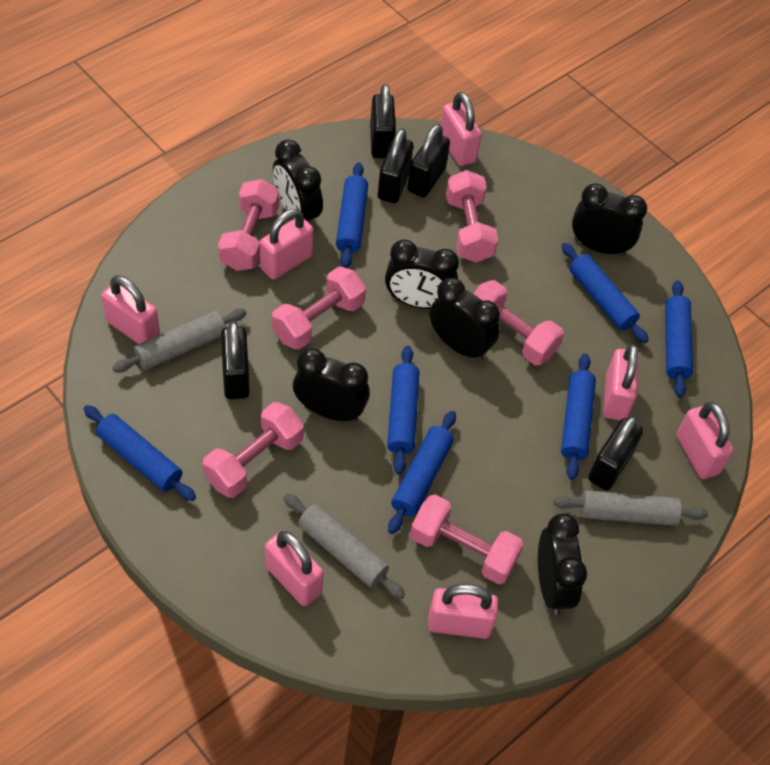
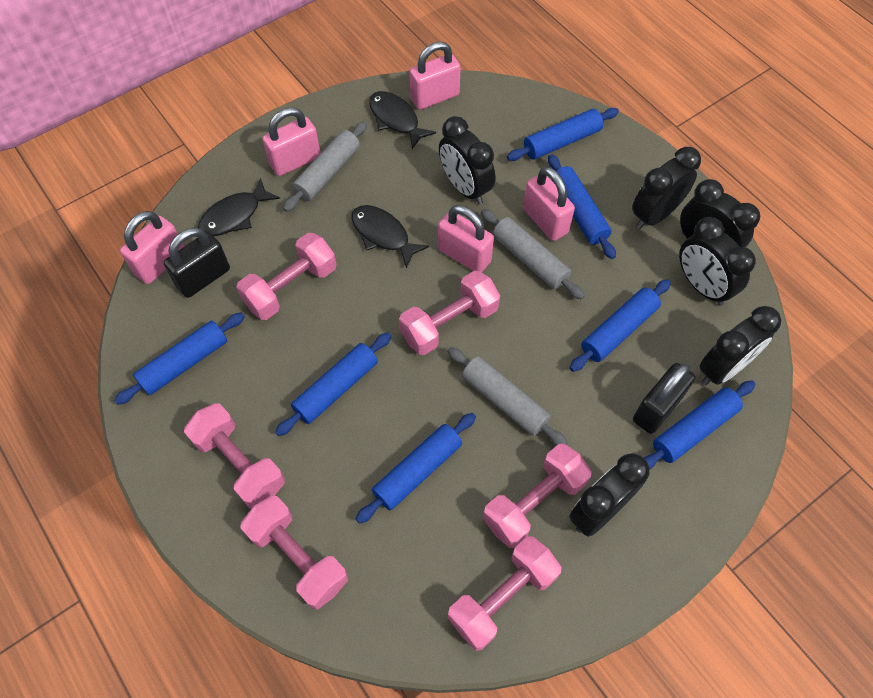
black fish: none = 0 -> [198,178,280,236] [352,205,429,268] [369,91,436,149] = 3
black padlock: [221,321,250,399] [370,84,396,158] [378,128,413,203] [407,124,450,198] [588,416,643,491] = 5 -> [164,228,230,298] [633,363,695,434] = 2
pink padlock: [101,275,160,344] [260,209,313,279] [265,530,324,606] [428,584,498,639] [441,92,482,166] [603,344,639,420] [676,402,734,479] = 7 -> [120,211,184,284] [262,107,320,176] [409,42,461,110] [438,205,494,272] [523,167,575,241] = 5

